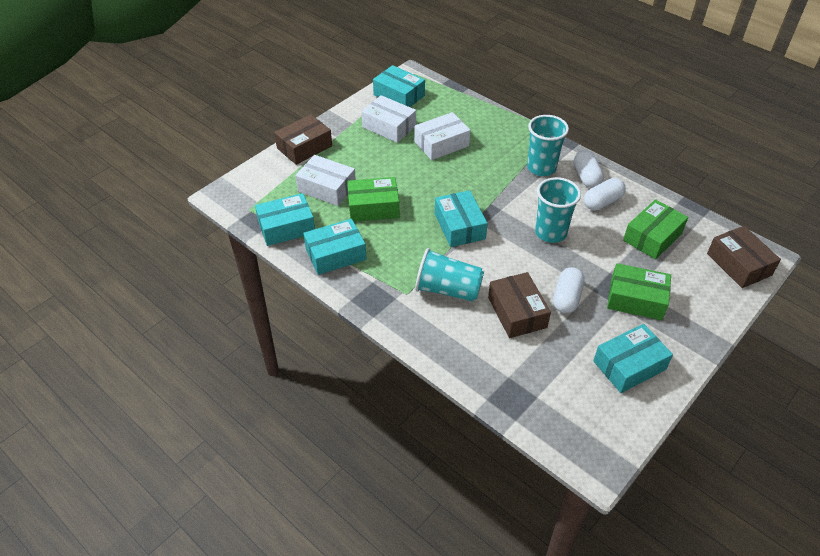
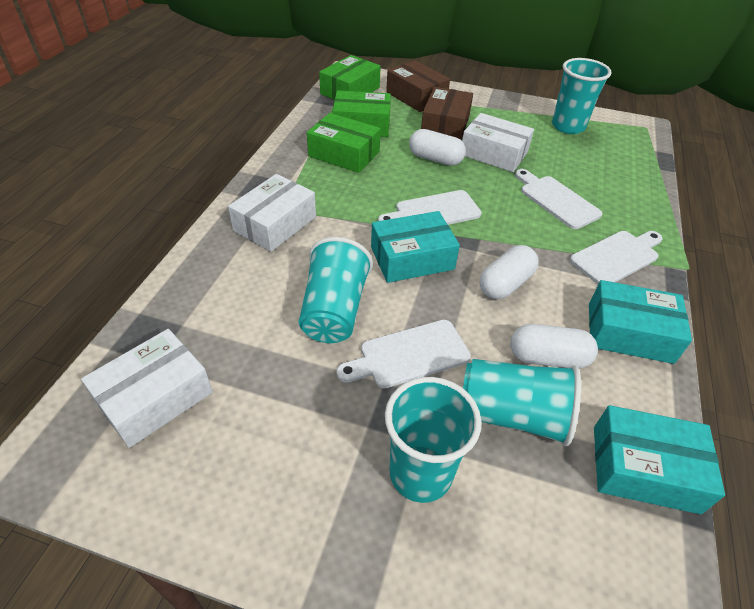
brown box: [274,114,332,165] [488,272,551,338] [707,226,781,288] = 3 -> [386,60,450,112] [421,87,473,140] = 2
turquoise box: [255,193,315,246] [303,219,367,275] [373,65,425,107] [435,190,488,247] [593,324,673,393] = 5 -> [371,211,460,283] [589,280,692,364] [594,405,725,514] = 3
turquoise cup: [415,248,484,302] [527,115,569,176] [535,177,581,243] = 3 -> [299,237,373,343] [385,377,482,503] [463,359,581,446] [552,58,612,134] = 4
white cutting board: none = 0 -> [337,320,471,388] [378,190,482,225] [515,169,602,229] [570,231,662,284] = 4

